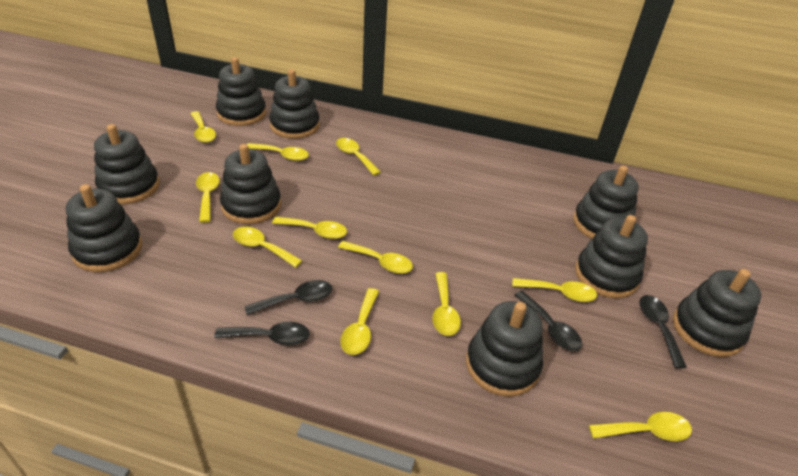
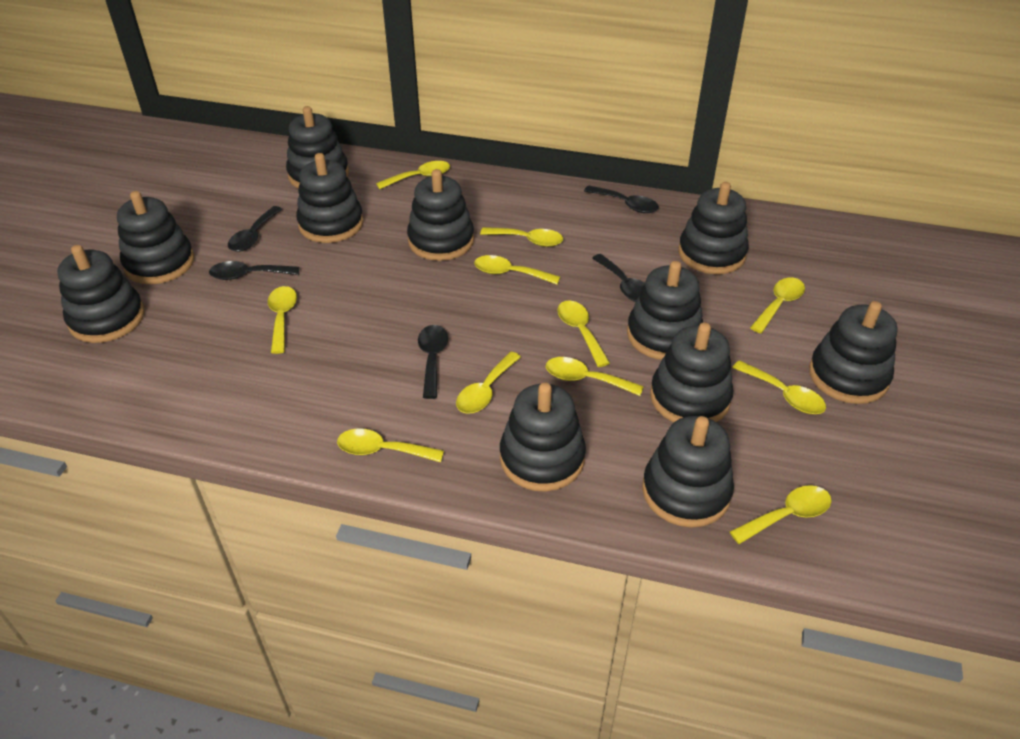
black spoon: [214,322,310,345] [244,280,332,315] [514,291,582,351] [639,295,687,369] = 4 -> [209,261,299,280] [228,206,282,252] [418,325,448,399] [584,186,659,213] [592,254,645,302] = 5
black stacking toy: [66,184,142,272] [94,124,160,204] [216,57,266,126] [220,144,281,224] [269,69,320,139] [466,301,543,397] [574,165,639,239] [575,215,648,299] [673,269,761,357] = 9 -> [57,245,144,343] [117,191,194,284] [286,106,349,189] [296,153,363,243] [407,169,474,261] [500,383,586,492] [627,261,703,360] [642,416,734,528] [650,322,733,422] [678,182,749,274] [809,301,897,404] = 11

